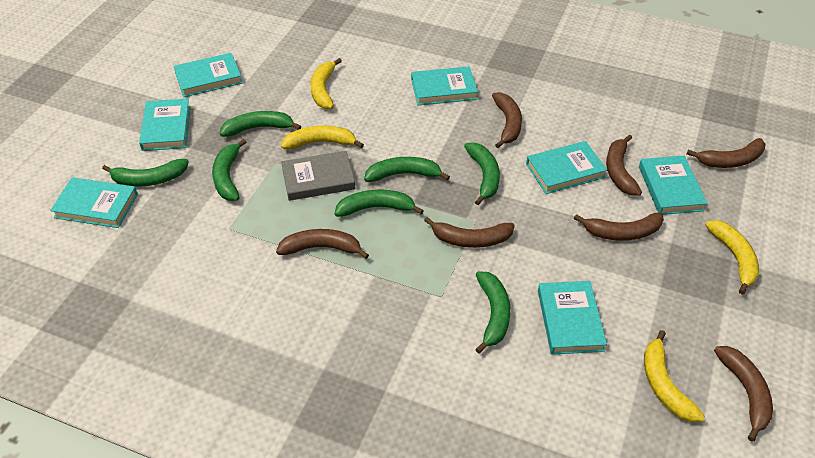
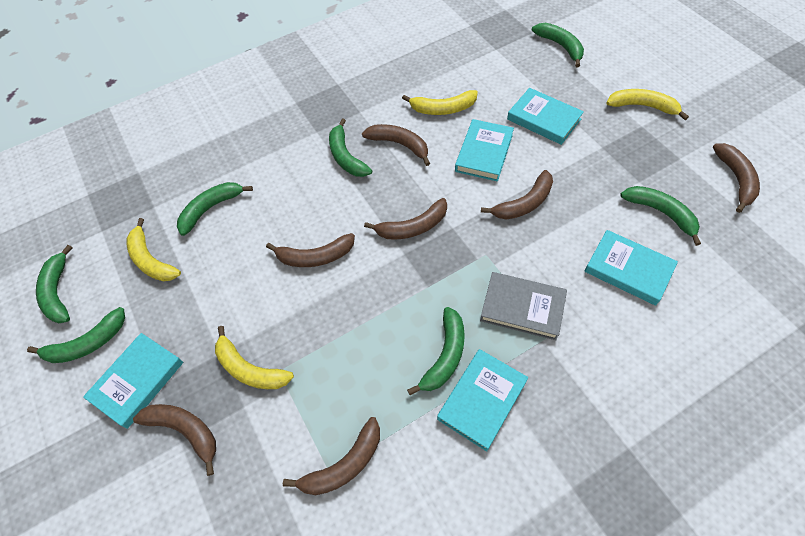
turquoise book: [50,177,138,228] [139,99,191,151] [174,53,242,97] [411,66,478,106] [526,141,607,194] [538,281,607,355] [639,156,708,215] = 7 -> [83,333,183,429] [437,349,528,452] [455,119,514,182] [507,88,584,145] [585,230,678,306] = 5

